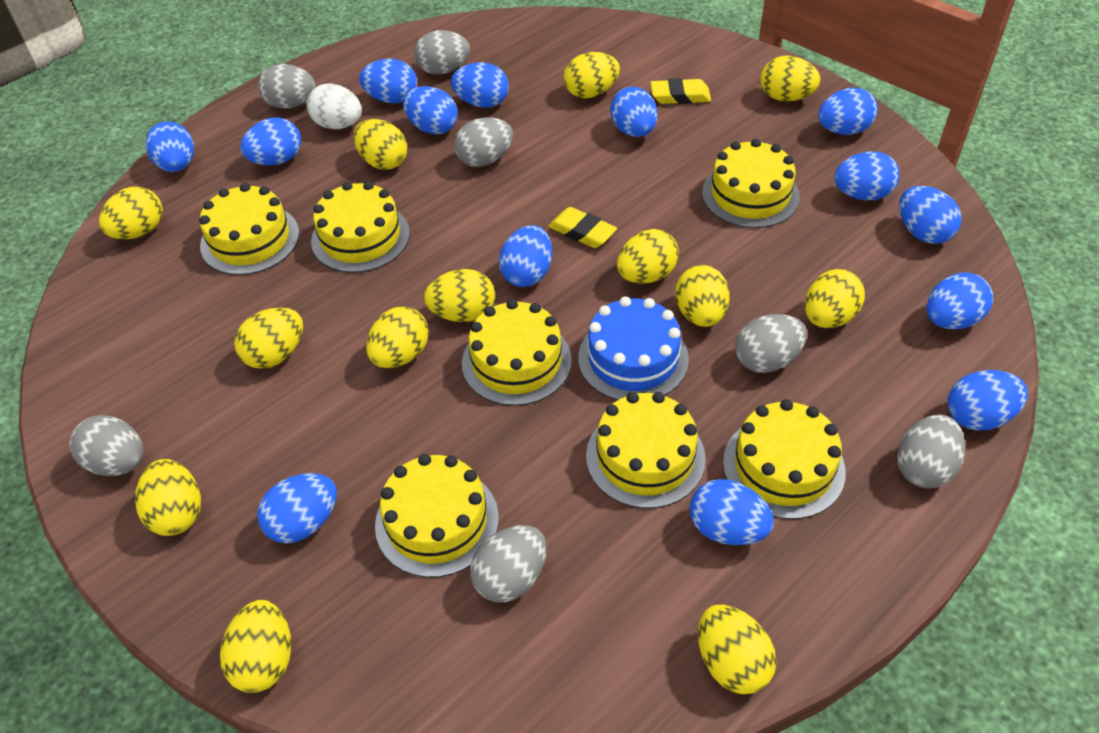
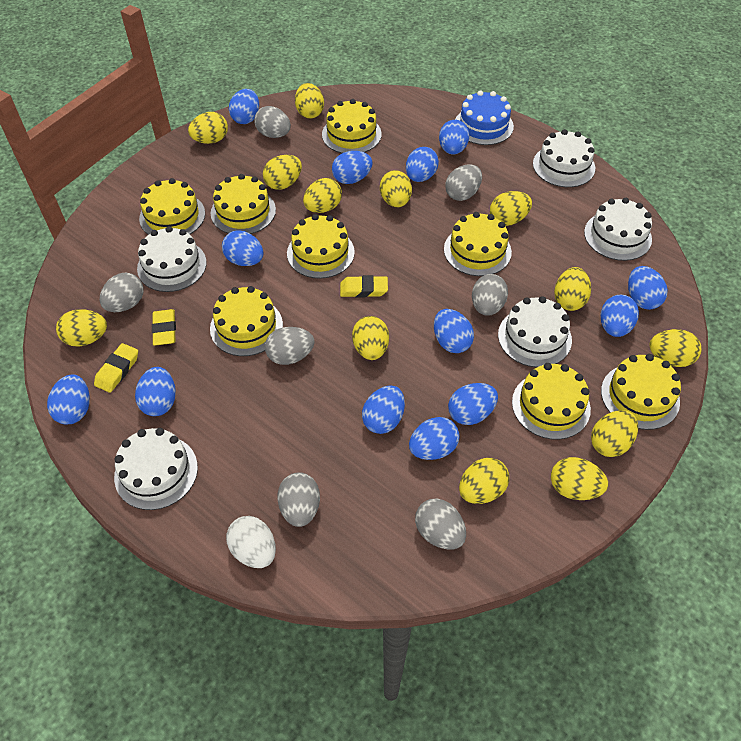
blue egg: [145,121,194,172] [240,117,301,166] [257,473,337,543] [359,59,417,104] [403,86,458,135] [451,62,509,108] [499,225,552,287] [610,87,657,137] [690,479,774,545] [818,87,878,135] [834,151,900,200] [899,186,962,244] [926,272,993,329] [948,370,1028,431] = 14 -> [47,374,90,425] [135,367,176,416] [222,230,263,266] [229,89,259,124] [332,151,373,184] [362,385,405,434] [406,147,439,182] [409,417,460,460] [434,309,474,353] [439,120,470,154] [448,383,498,425] [601,295,639,337] [628,266,668,310] = 13
white cake: none = 0 -> [114,428,198,510] [137,226,207,292] [498,296,572,367] [533,129,595,187] [584,198,652,261] = 5
yellow cake: [199,183,299,275] [311,181,410,273] [375,454,499,578] [462,299,572,406] [586,392,706,509] [702,139,800,228] [723,399,846,519] = 7 -> [139,178,205,235] [210,286,283,356] [211,174,276,234] [287,214,355,279] [322,99,382,153] [444,212,512,276] [512,363,591,440] [601,354,681,430] = 8
yellow eraser: [548,207,617,248] [650,78,711,104] = 2 -> [94,343,138,393] [152,309,176,346] [340,275,388,298] = 3

